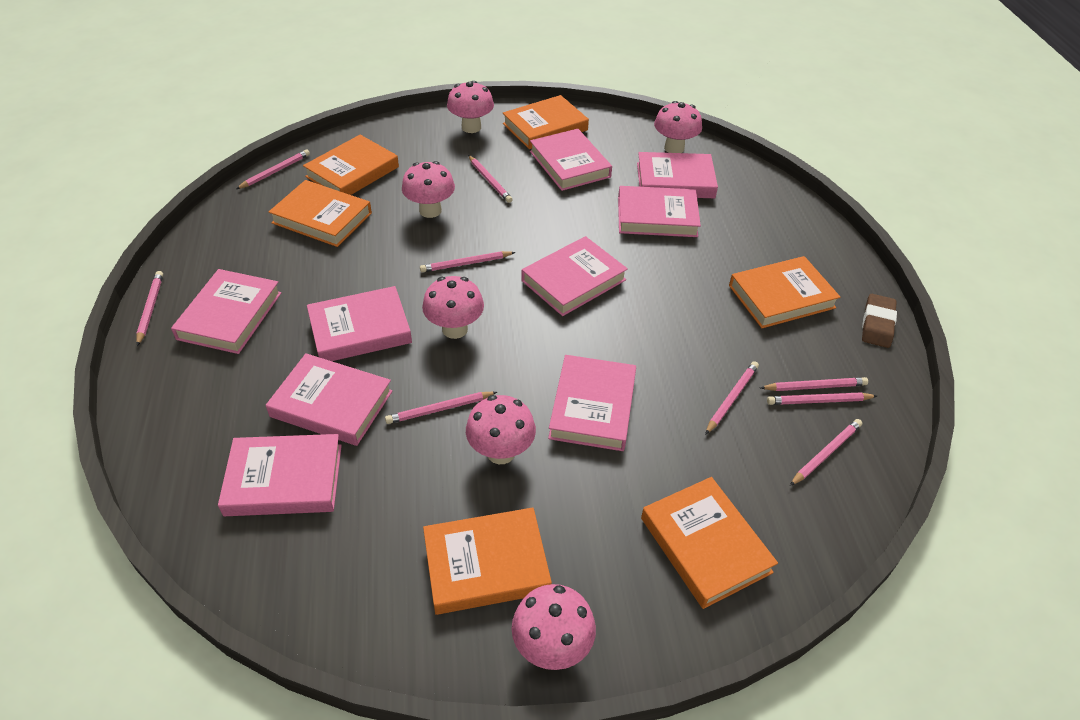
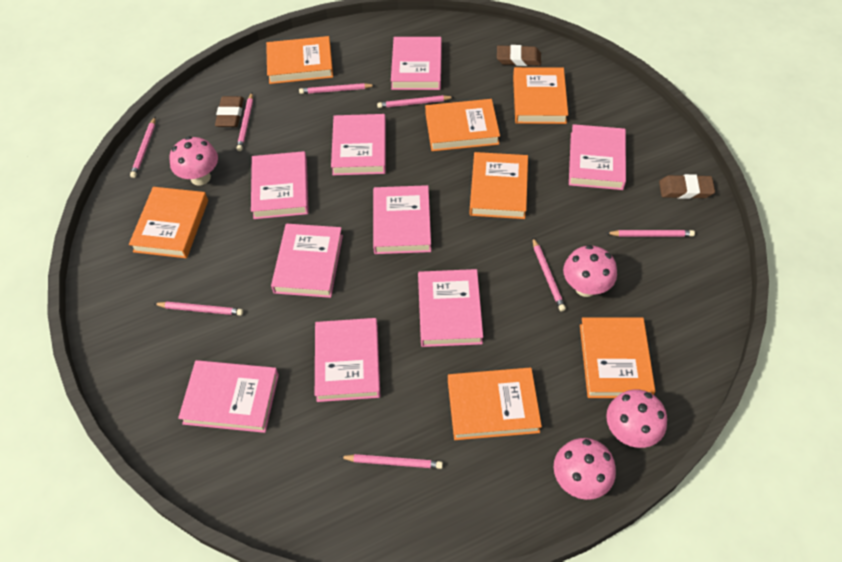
brown eraser: [862,294,897,348] = 1 -> [215,96,244,127] [497,45,541,66] [659,174,715,199] = 3
orange book: [269,180,372,247] [303,135,399,195] [423,508,552,615] [503,95,589,149] [641,477,778,609] [729,256,840,328] = 6 -> [129,187,208,258] [266,36,333,84] [425,99,500,151] [448,368,542,440] [469,152,528,219] [513,67,568,124] [580,317,655,398] = 7
pink mushroom: [402,161,455,218] [422,276,484,339] [447,81,494,133] [466,395,536,464] [512,584,596,670] [654,101,702,153] = 6 -> [169,136,218,186] [554,438,616,500] [563,245,617,297] [606,389,667,448] = 4
pink pencil: [136,271,163,346] [236,149,310,189] [385,392,497,424] [420,251,516,272] [468,155,513,203] [705,361,759,435] [760,377,868,391] [767,392,877,405] [790,419,862,486] = 9 -> [130,117,156,178] [154,302,243,316] [237,93,253,151] [299,83,375,94] [340,454,443,469] [377,95,454,108] [532,237,566,312] [606,230,695,237] = 8

